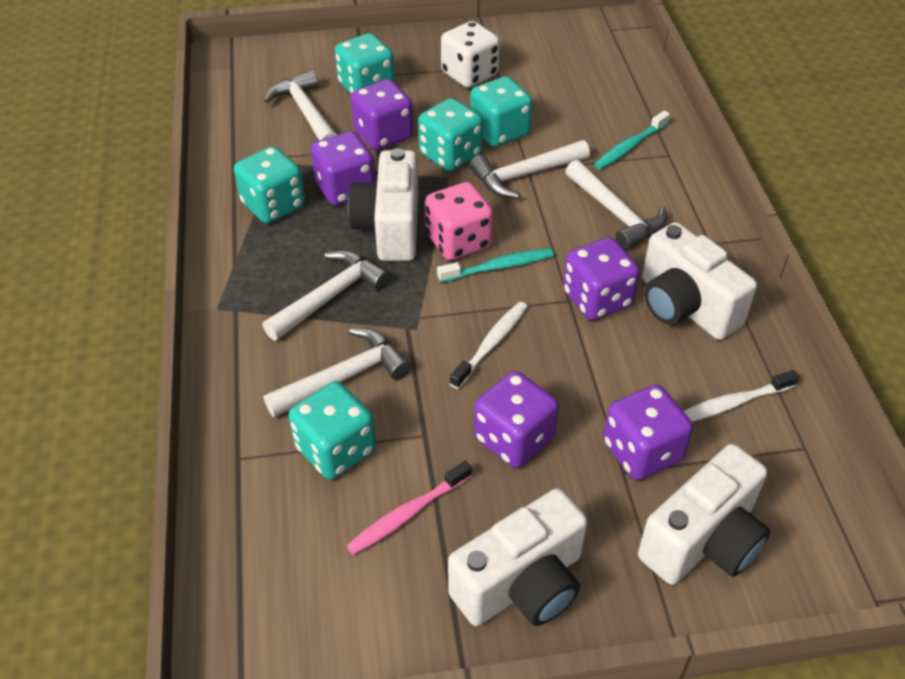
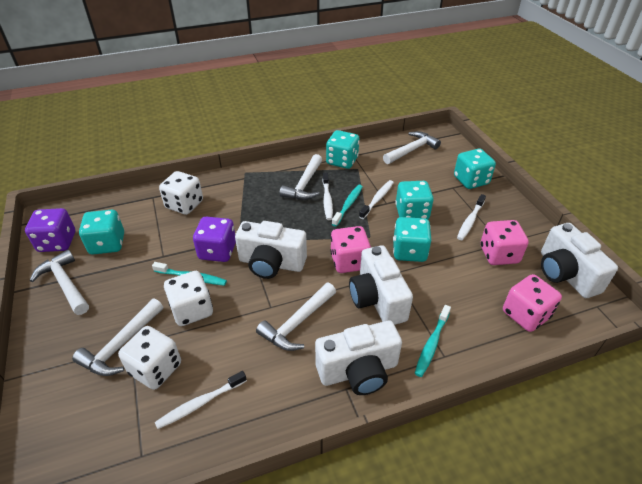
pink dice: [425,182,493,260] = 1 -> [330,226,371,273] [480,220,529,265] [503,274,562,332] = 3
pink toothbrush: [346,461,472,555] = 1 -> none = 0
purple dice: [311,131,375,205] [351,79,413,150] [474,371,559,468] [563,237,640,320] [603,384,693,480] = 5 -> [25,208,75,252] [193,217,236,262] = 2
turquoise toothbrush: [437,248,554,283] [594,111,670,170] = 2 -> [152,262,227,286] [332,185,363,227] [415,305,451,377] = 3
white dice: [441,21,500,88] = 1 -> [118,326,181,390] [159,171,203,215] [164,271,213,326] = 3
white toothbrush: [449,302,528,389] [684,370,799,422] = 2 -> [155,371,247,429] [322,173,333,220] [359,180,394,219] [457,194,486,240] = 4

